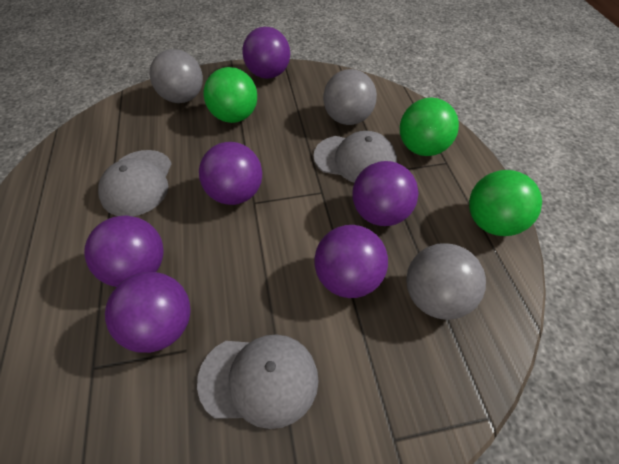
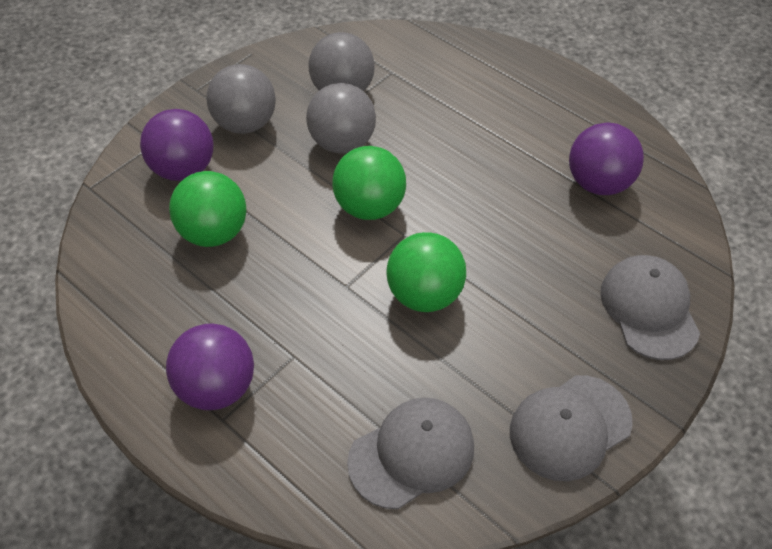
purple ball: [84,215,163,287] [105,272,190,353] [199,142,262,205] [242,27,290,79] [314,225,388,298] [353,161,419,226] = 6 -> [140,109,213,181] [166,323,254,410] [569,122,644,195] = 3

